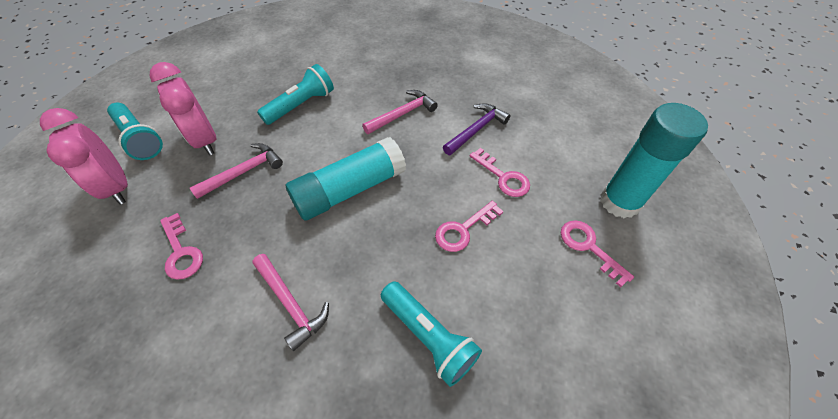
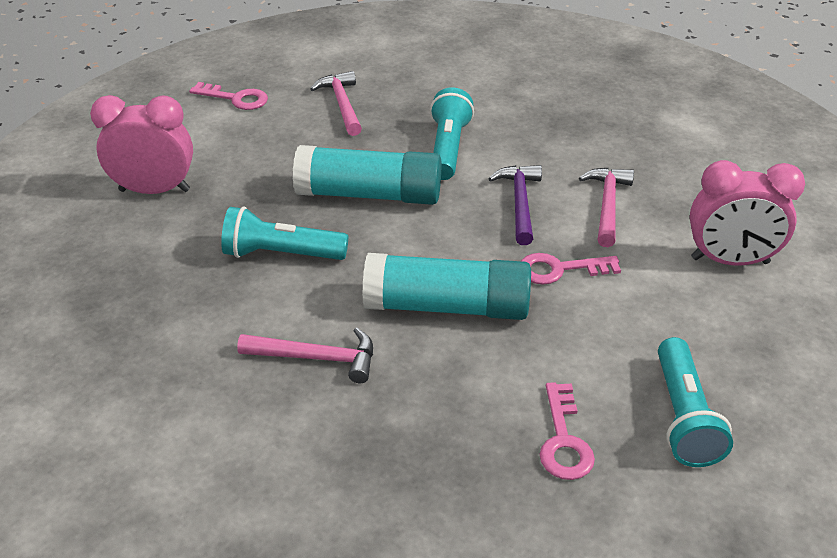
pink key: [160,213,203,280] [435,201,503,252] [469,148,530,197] [561,220,634,287] = 4 -> [189,82,268,110] [521,253,621,285] [539,382,595,480] = 3

